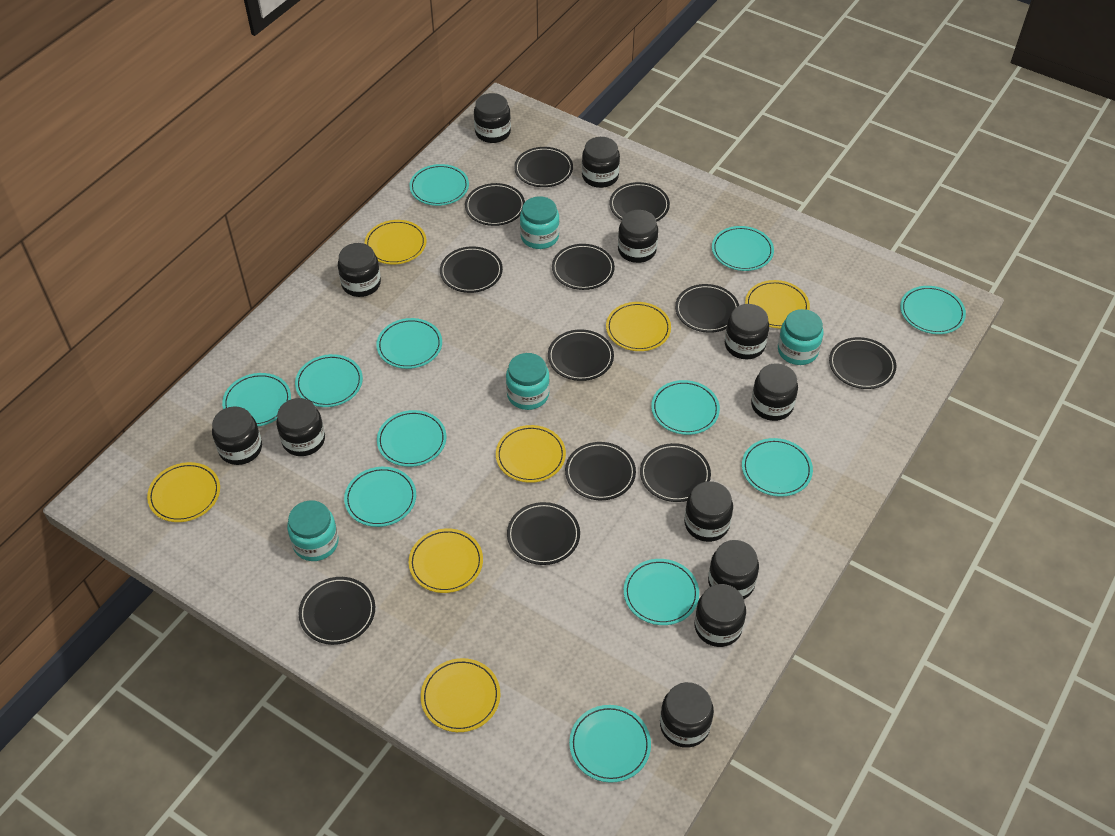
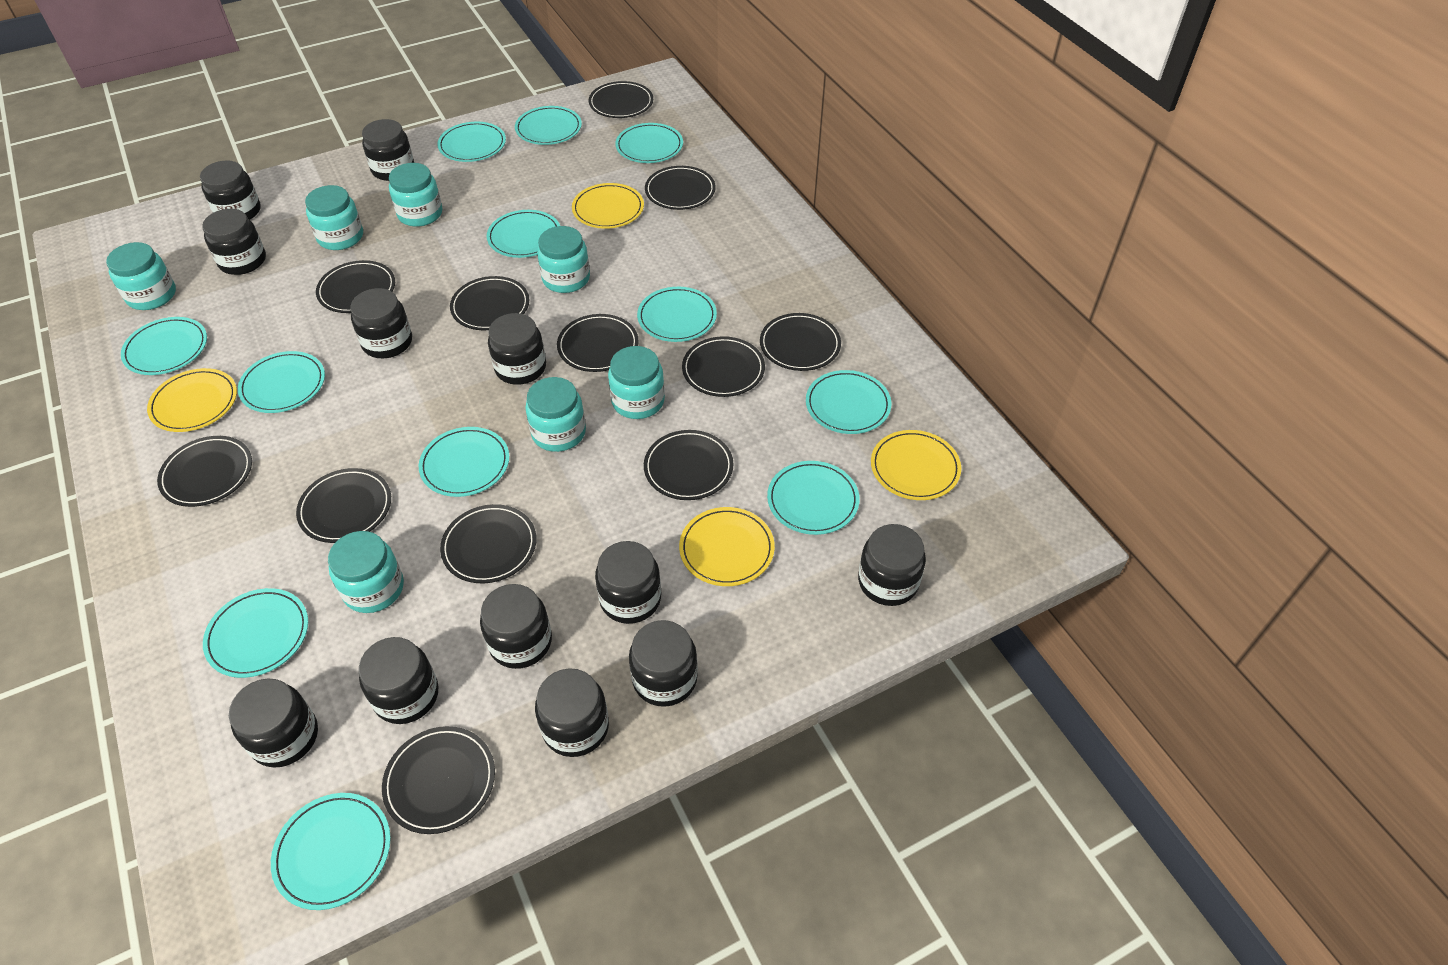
turquoise jar: [287,500,339,561] [506,353,550,410] [520,196,559,249] [778,309,823,365] = 4 -> [106,242,176,310] [305,185,363,250] [328,531,404,613] [389,163,442,227] [525,377,586,452] [537,226,590,293] [608,346,665,419] = 7
yellow plate: [147,462,220,522] [364,220,426,264] [409,528,483,593] [421,658,500,732] [496,425,566,483] [606,302,671,351] [745,280,810,328] = 7 -> [147,368,237,432] [572,183,644,229] [679,507,775,586] [871,430,961,500] = 4

